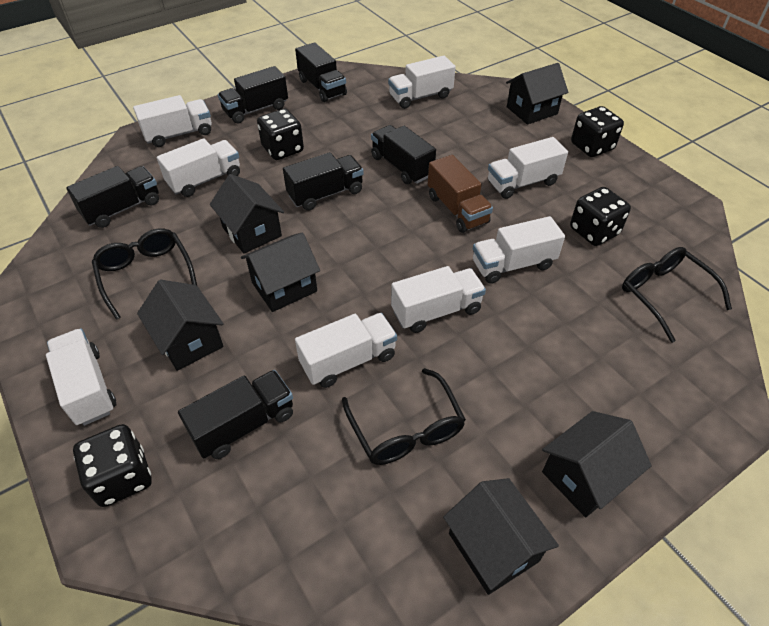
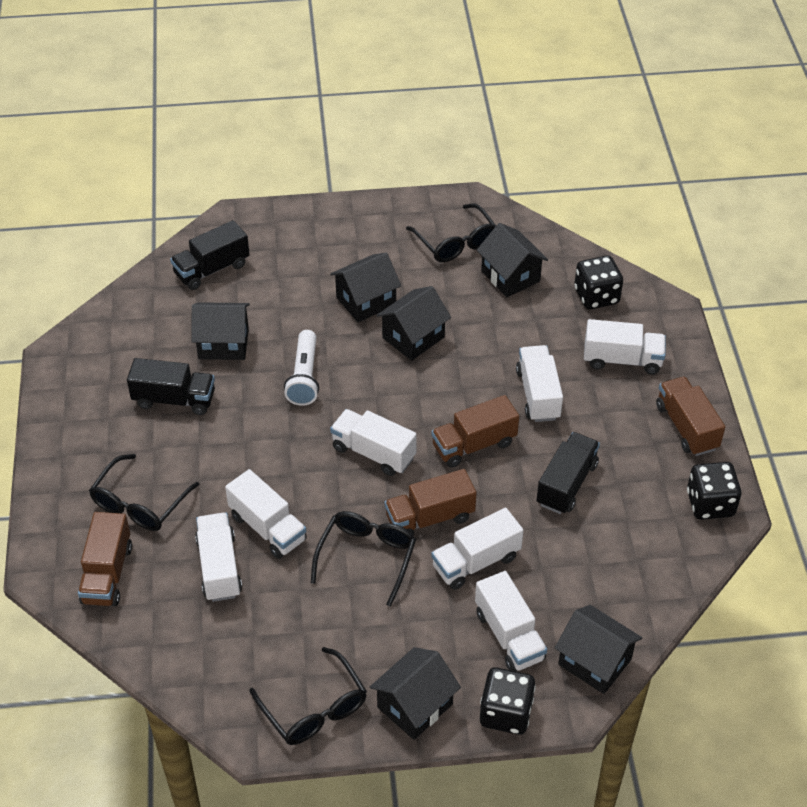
black dice: [73,424,152,507] [257,109,304,160] [570,187,631,246] [571,106,624,157] = 4 -> [480,667,536,735] [574,255,623,310] [687,462,741,520] = 3
black glasses: [92,228,197,320] [342,368,466,465] [622,247,732,343] = 3 -> [89,454,199,531] [249,647,367,745] [311,511,416,607] [406,204,496,262] = 4
black truck: [66,166,159,228] [178,370,293,459] [218,66,288,123] [283,152,364,211] [295,42,347,102] [371,125,436,184] = 6 -> [127,358,215,415] [170,220,250,290] [536,432,600,514] = 3
brown truck: [428,155,493,233] = 1 -> [78,512,132,606] [385,469,477,536] [431,395,519,468] [656,377,725,456] = 4
white flashlight: none = 0 -> [284,330,319,406] = 1
white truck: [46,329,116,426] [133,95,212,147] [157,138,240,197] [295,313,397,388] [388,56,456,109] [391,266,486,333] [473,216,565,284] [488,137,568,199] = 8 -> [195,513,242,602] [225,469,307,559] [330,409,417,476] [431,508,523,590] [475,571,547,671] [516,345,563,422] [584,319,666,374] = 7

